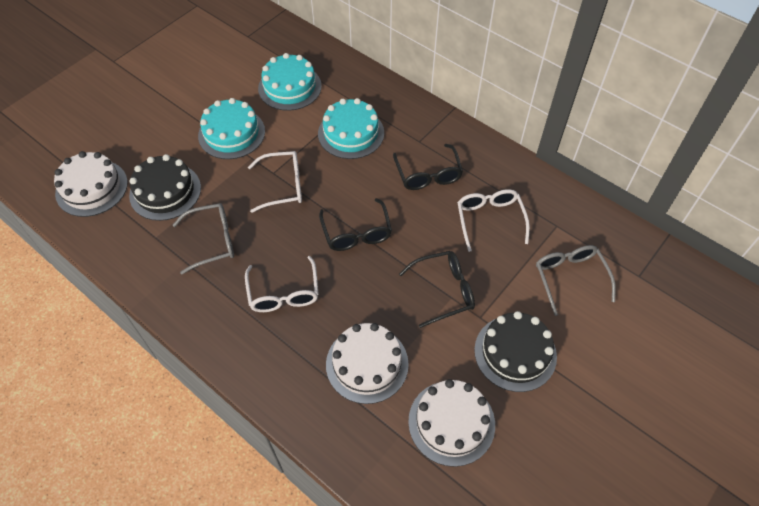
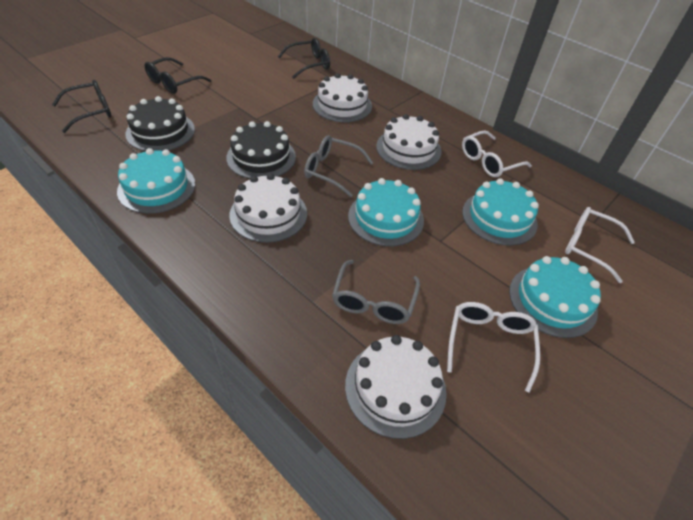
turquoise cake: [198,98,265,159] [258,53,322,111] [318,98,384,159] = 3 -> [117,148,195,214] [348,178,424,246] [462,178,539,246] [509,256,601,338] = 4
white cake: [54,151,128,217] [326,323,409,404] [408,379,495,467] = 3 -> [229,173,307,243] [313,73,372,122] [345,335,446,439] [376,114,441,170] = 4

